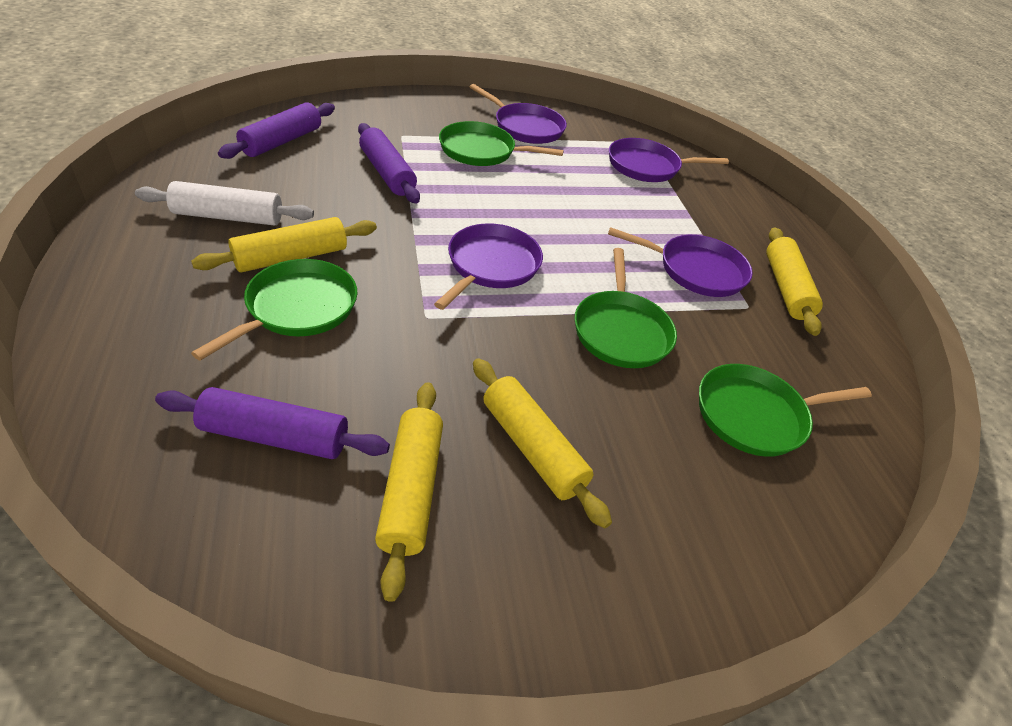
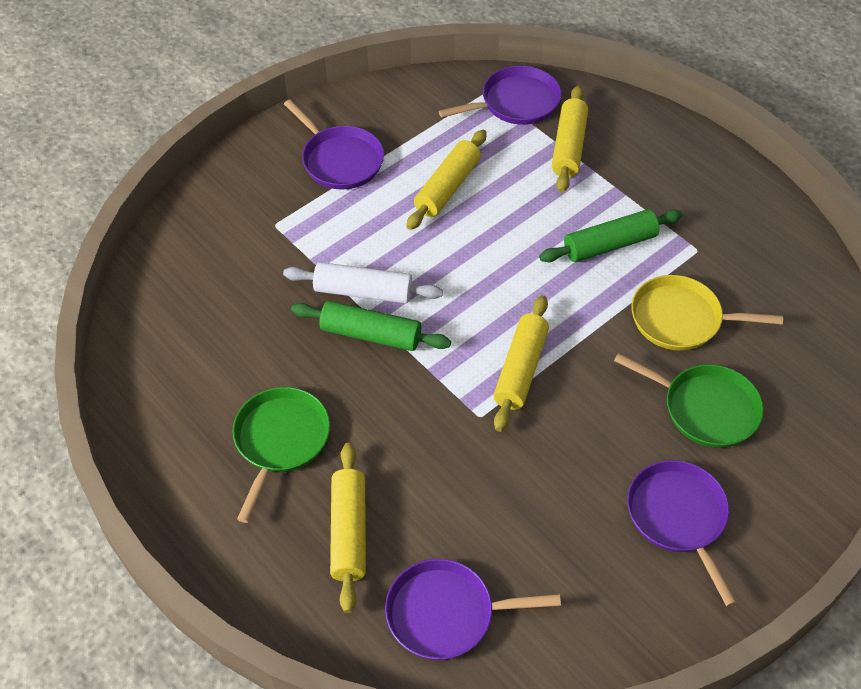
green pan: [191,259,358,361] [439,121,564,166] [574,248,677,368] [699,364,872,457] = 4 -> [232,387,330,523] [614,353,764,448] = 2
green rolling pin: none = 0 -> [291,301,451,351] [539,209,682,262] = 2
purple rolling pin: [155,387,390,459] [218,102,335,159] [358,123,420,203] = 3 -> none = 0
yellow pan: none = 0 -> [631,275,783,351] = 1

